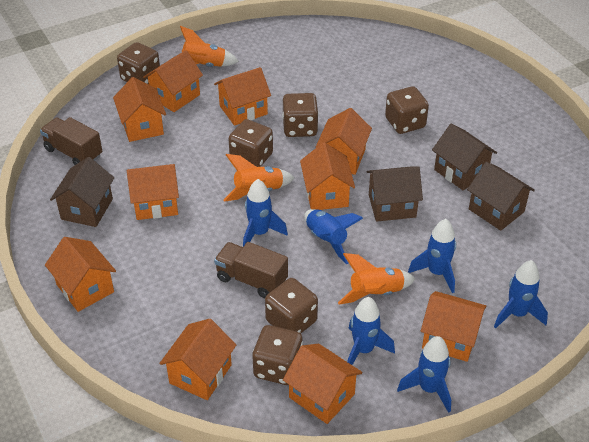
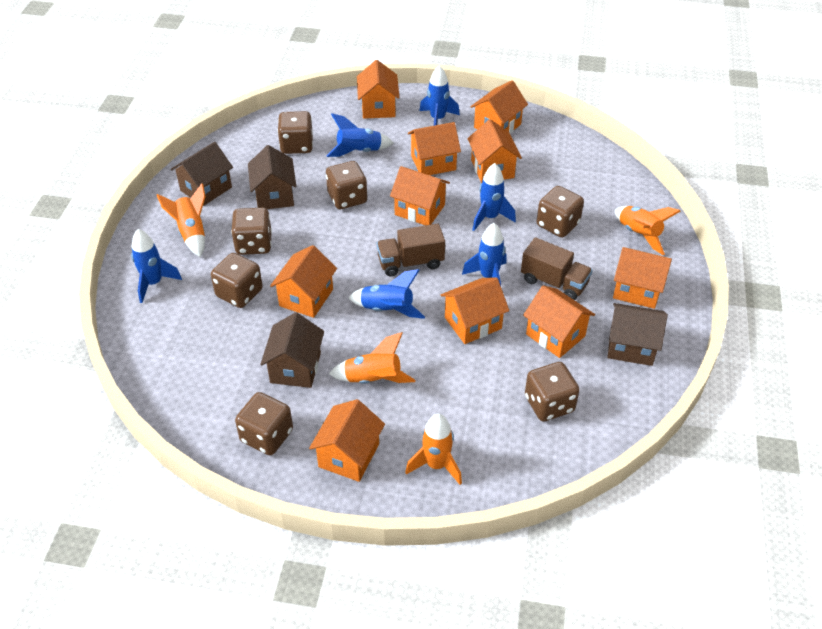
brown dice: [117,42,160,84] [228,119,273,167] [252,325,303,385] [265,278,318,333] [282,93,319,137] [385,86,429,134] = 6 -> [211,253,263,308] [231,208,272,255] [235,392,293,455] [278,111,313,154] [326,161,367,209] [525,362,580,422] [537,186,584,238] = 7
orange rocket: [180,26,239,67] [224,154,294,202] [338,253,415,304] = 3 -> [157,183,205,258] [329,332,415,384] [405,413,462,485] [615,206,681,255] = 4

